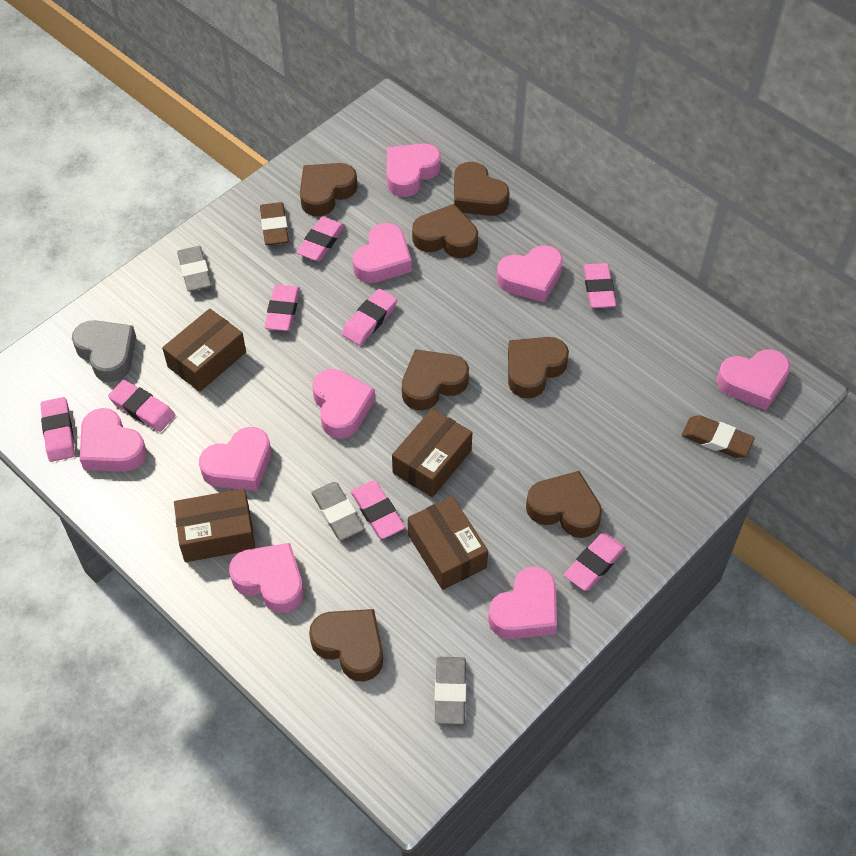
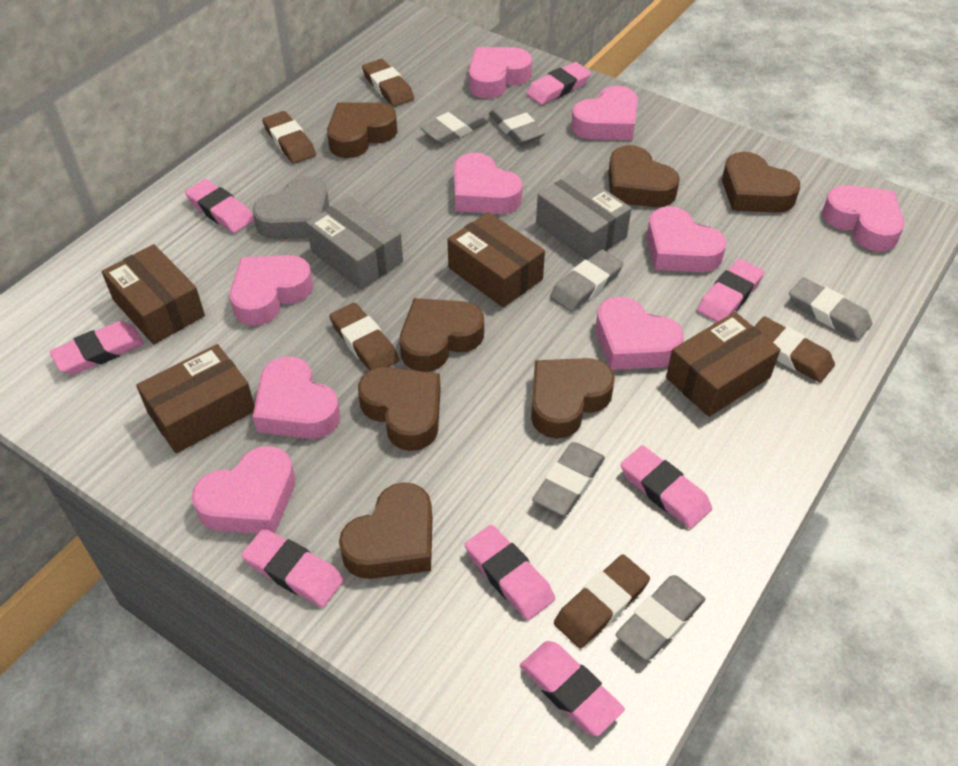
brown eraser: [260,202,289,245] [682,415,755,458] = 2 -> [262,111,316,164] [330,303,399,371] [362,59,414,107] [554,554,650,649] [754,316,835,383] = 5
grey box: none = 0 -> [306,196,403,290] [536,171,631,260] = 2
grey eraser: [177,246,212,292] [311,482,364,540] [435,657,466,725] = 3 -> [420,105,488,145] [489,102,545,145] [532,442,605,516] [550,250,624,312] [615,575,706,660] [789,277,872,340] = 6

